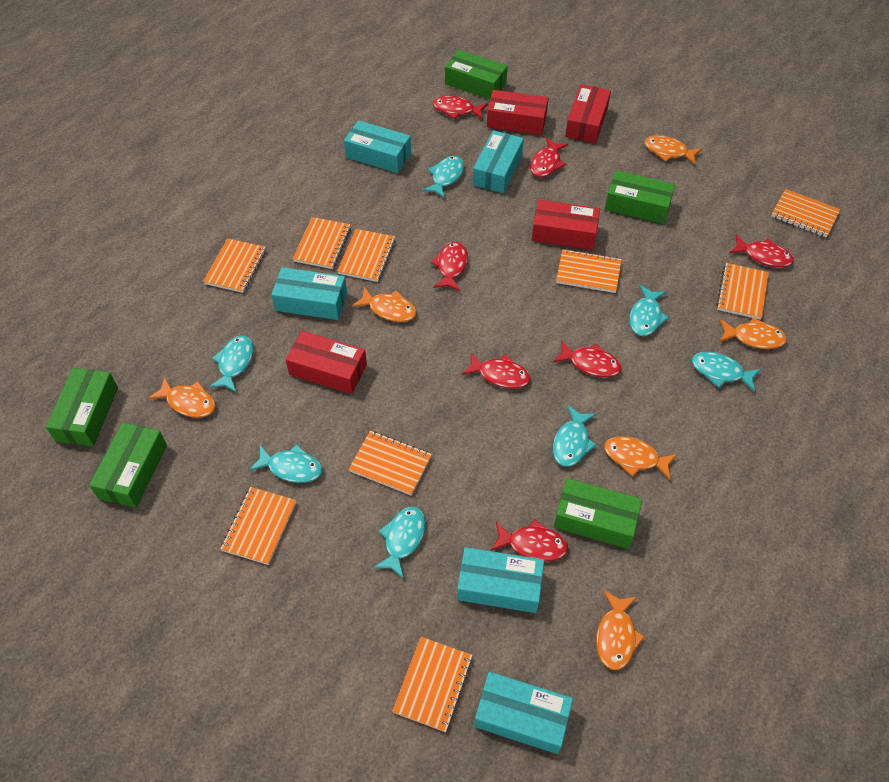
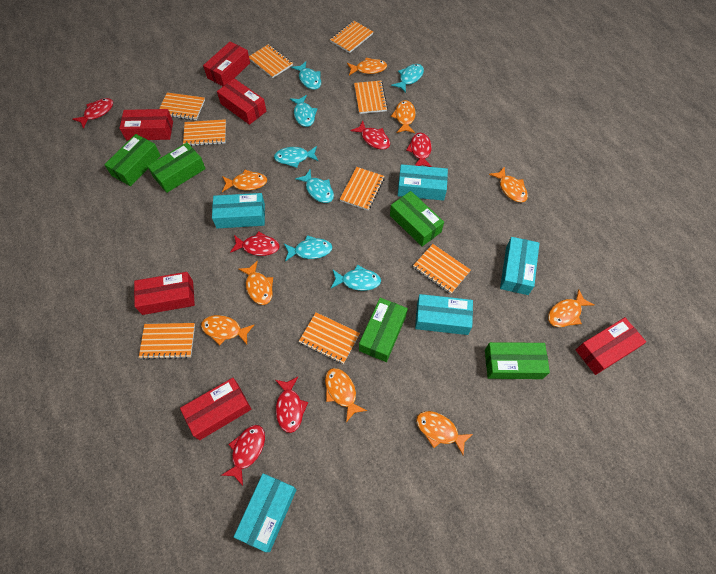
orange fish: [148,377,216,418] [352,287,417,322] [596,590,645,670] [604,436,677,479] [645,135,702,165] [720,317,787,349] = 6 -> [201,315,254,345] [222,170,267,192] [238,260,273,305] [325,368,367,422] [347,58,387,75] [391,100,416,133] [416,411,473,456] [489,166,528,202] [548,289,594,327] = 9
red box: [286,331,367,394] [487,90,549,135] [532,200,600,250] [565,84,611,143] = 4 -> [119,109,173,141] [134,272,195,315] [180,378,251,440] [203,42,250,86] [217,78,267,125] [576,317,646,375] = 6
red fish: [431,242,468,291] [433,96,488,120] [462,353,531,389] [491,519,568,561] [530,138,568,177] [553,340,622,377] [729,235,794,268] = 7 -> [73,98,113,129] [221,425,265,486] [230,231,279,256] [276,377,308,433] [350,121,390,150] [406,133,432,167] = 6

